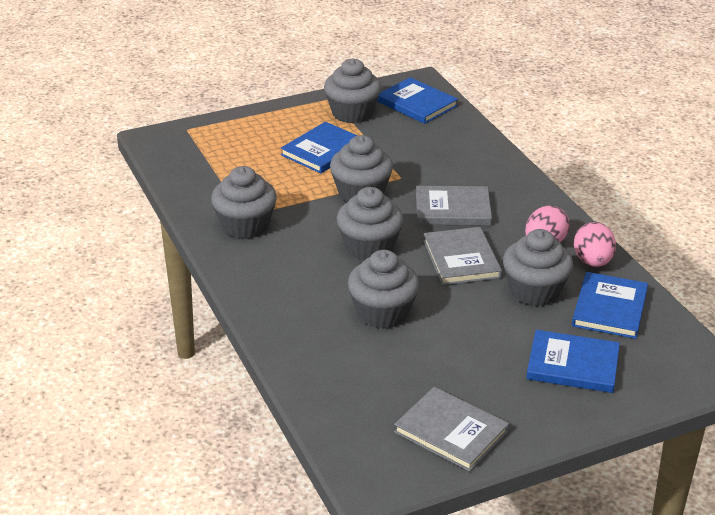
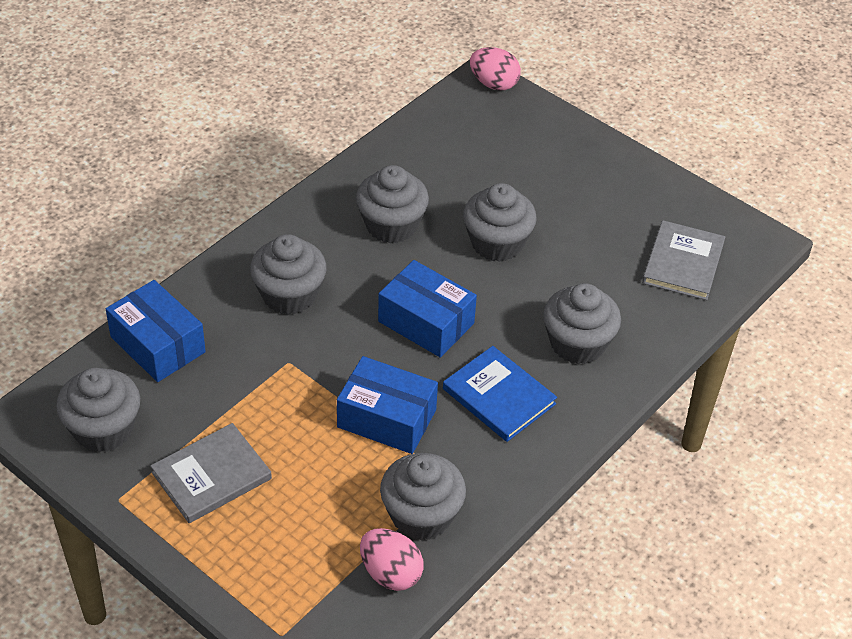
blue book: [281,122,358,174] [377,77,458,124] [526,330,620,393] [572,272,648,339] = 4 -> [443,346,557,442] = 1
blue box: none = 0 -> [106,280,206,382] [337,356,438,454] [378,260,477,358] = 3
grey book: [394,387,509,472] [416,186,492,226] [423,227,502,285] = 3 -> [150,423,272,523] [642,220,725,300] = 2

